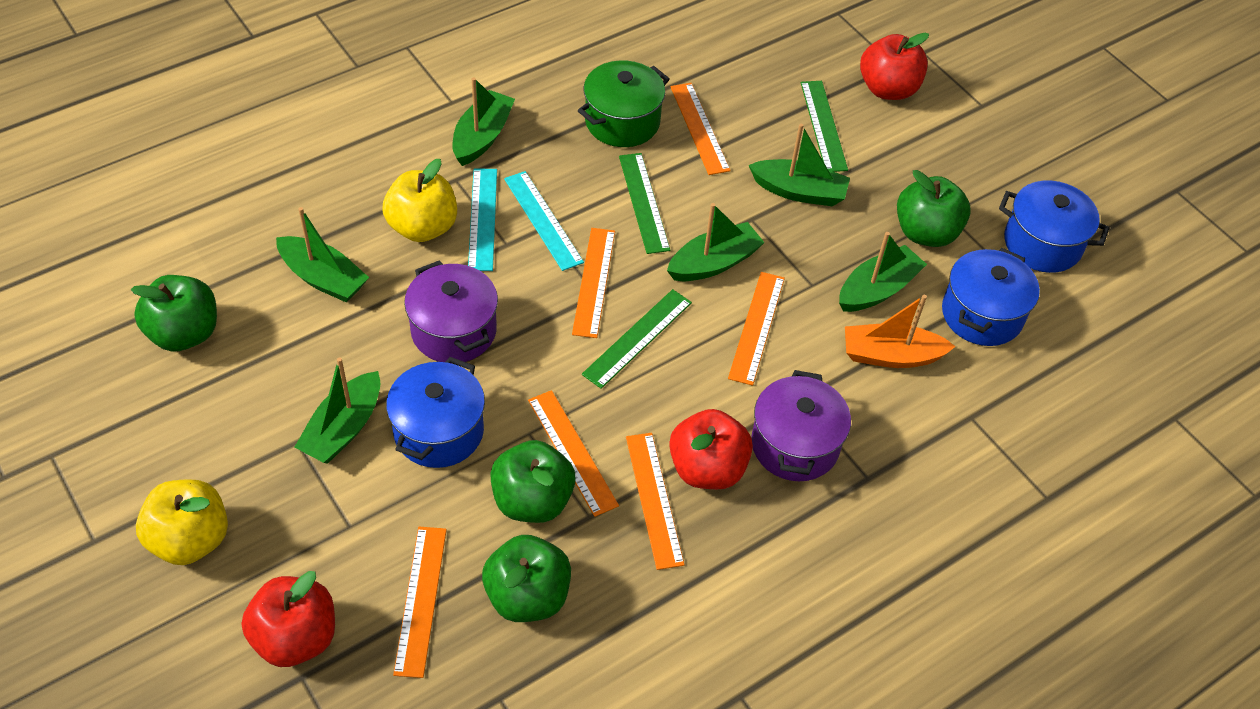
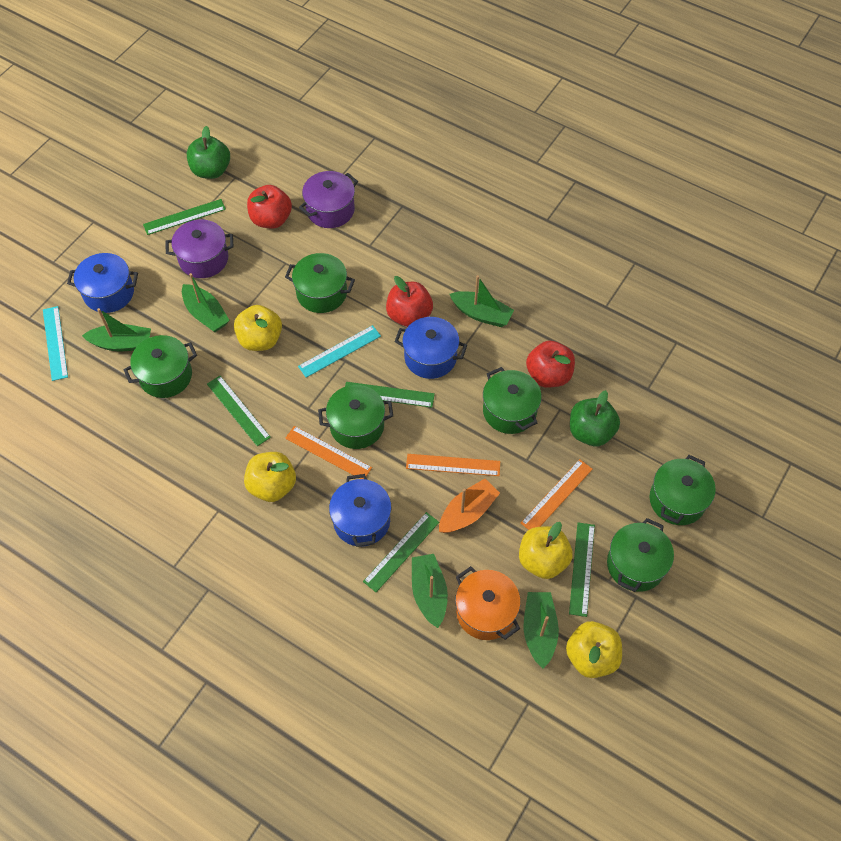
green apple: [131,275,217,352] [482,535,571,622] [490,440,576,523] [897,170,971,247] = 4 -> [187,126,230,179] [570,390,620,446] = 2
green boat: [276,207,369,302] [295,357,380,464] [452,77,515,166] [667,203,765,281] [749,124,850,206] [839,232,927,312] = 6 -> [82,308,151,351] [182,273,230,332] [412,554,448,628] [450,275,514,327] [524,592,559,668] = 5
green pot: [578,60,670,147] = 1 -> [123,335,197,398] [285,253,355,313] [318,385,393,449] [483,367,542,434] [607,518,674,592] [649,455,716,525] = 6
green ruler: [582,289,692,389] [619,153,670,254] [801,81,848,172] = 3 -> [143,199,226,235] [207,376,271,446] [345,382,435,408] [363,512,439,592] [569,522,595,617] = 5
orange pot: none = 0 -> [455,566,521,640] = 1
orange ruler: [393,527,447,678] [528,390,619,517] [572,228,615,338] [626,433,685,570] [670,83,731,175] [728,272,785,386] = 6 -> [285,426,372,479] [406,454,500,476] [521,459,593,530] = 3
yellow apple: [136,479,228,565] [383,159,457,242] = 2 -> [234,305,282,351] [244,452,296,502] [519,522,573,579] [566,621,622,678] = 4

